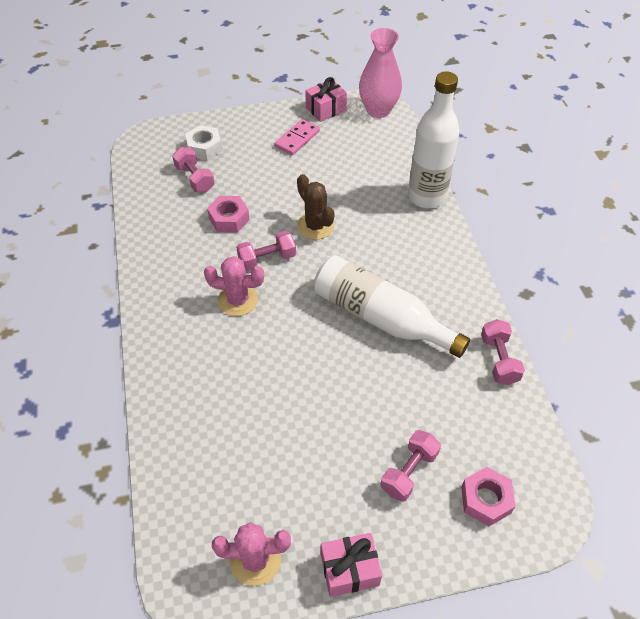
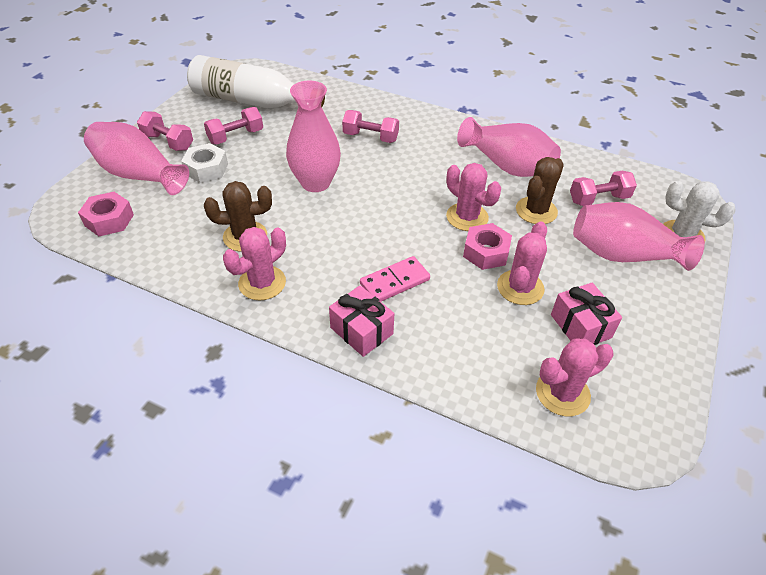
brown cactus: [297,174,334,240] = 1 -> [204,181,272,252] [516,157,564,224] = 2
pink cactus: [204,256,264,316] [212,522,291,586] = 2 -> [223,227,286,300] [446,163,501,231] [497,221,547,305] [536,338,613,416] = 4
pink vase: [359,28,402,118] = 1 -> [84,122,189,195] [286,80,341,192] [457,117,561,177] [573,202,705,271] = 4
white bottle: [314,255,470,358] [408,71,460,208] = 2 -> [187,55,325,108] = 1
white cactus: none = 0 -> [663,181,735,241] = 1

